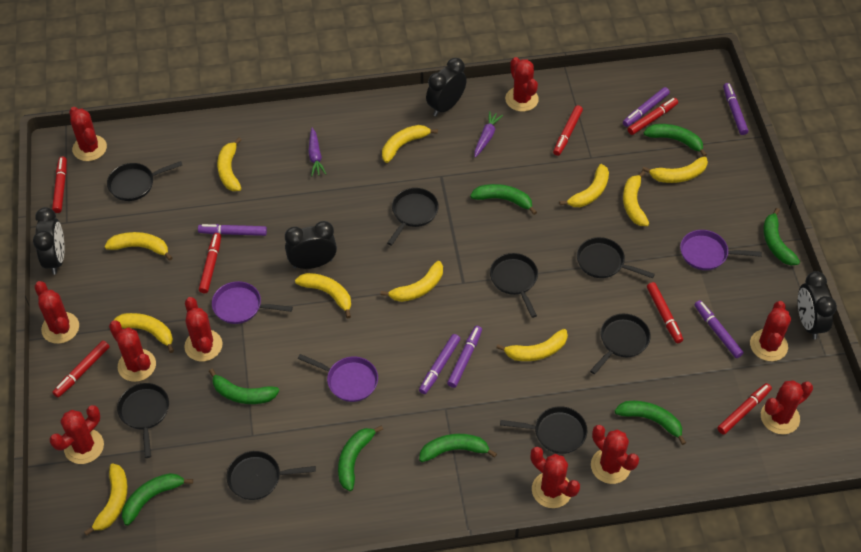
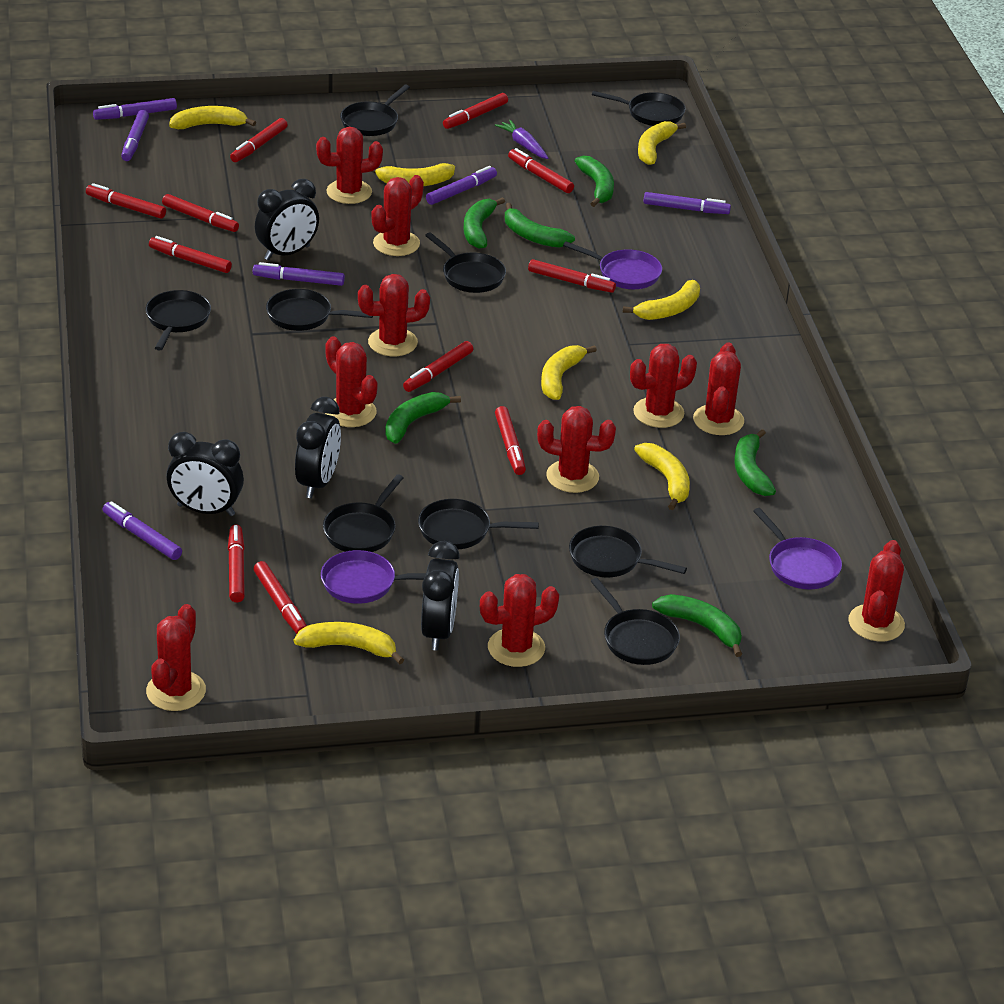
black pan: [107,161,182,201] [117,383,169,458] [226,451,316,500] [387,188,439,246] [490,253,538,318] [500,406,587,454] [577,237,655,278] [590,314,651,374] = 8 -> [145,290,211,351] [266,289,373,331] [323,474,404,552] [340,84,410,136] [418,499,539,549] [425,232,506,293] [569,526,687,577] [591,578,680,665] [592,91,685,126] = 9
green banana: [122,473,193,526] [209,369,279,404] [338,426,383,491] [419,434,497,462] [470,184,537,215] [615,401,686,445] [644,124,707,157] [763,208,800,266] = 8 -> [385,392,461,444] [463,197,505,249] [505,203,575,248] [575,155,614,207] [652,594,742,657] [734,429,776,496] = 6
purple carrot: [308,128,326,176] [474,111,503,158] = 2 -> [495,120,548,159] = 1
red marker: [52,157,67,213] [52,341,109,397] [199,233,221,293] [553,105,583,156] [628,98,678,135] [647,282,683,343] [717,383,772,435] = 7 -> [86,183,166,219] [149,236,232,273] [162,194,239,232] [228,525,245,602] [230,118,288,162] [254,561,307,634] [403,341,473,392] [443,93,508,129] [495,406,526,475] [508,148,574,193] [528,259,616,293] = 11
yellow banana: [84,464,128,536] [105,232,173,260] [113,313,174,353] [217,138,241,191] [295,273,351,318] [380,261,443,302] [382,125,438,163] [496,329,568,361] [559,164,609,207] [623,171,649,226] [642,157,708,183] = 11 -> [169,106,256,129] [294,622,404,664] [371,163,455,186] [541,345,597,400] [623,280,700,320] [634,443,690,510] [638,121,686,165] = 7

